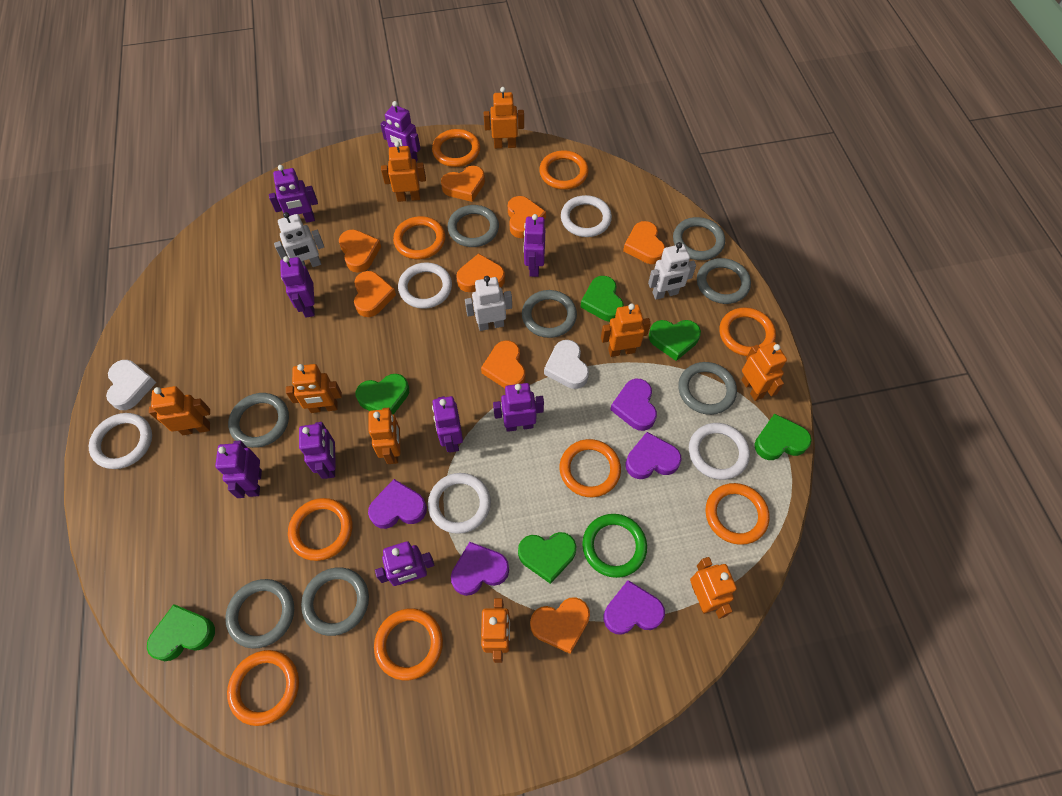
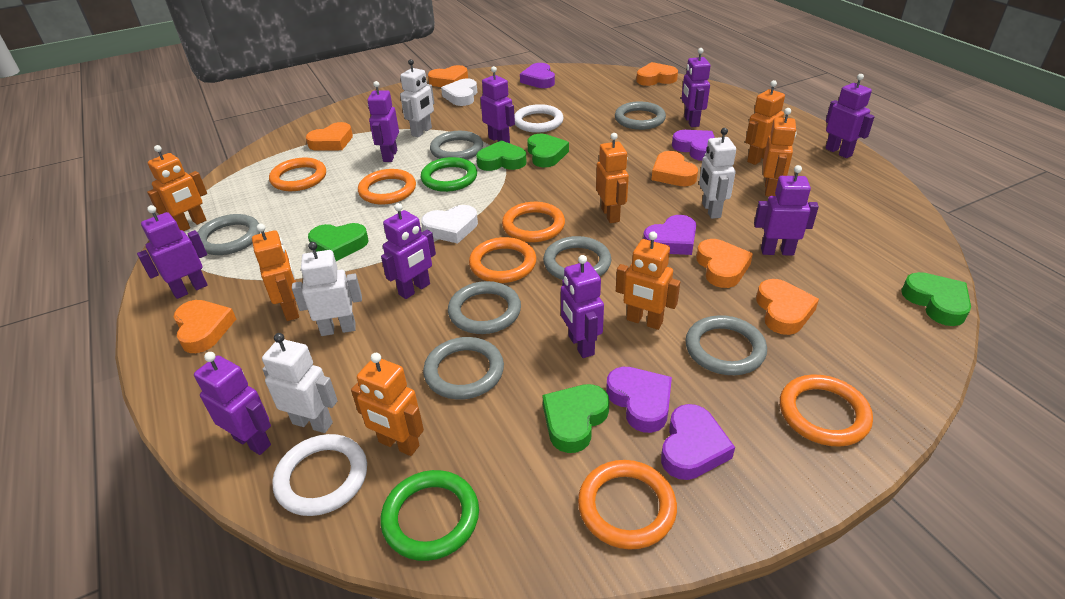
green heart: [147,604,215,661] [356,374,409,415] [518,532,576,584] [580,276,624,322] [649,320,701,361] [754,413,812,460] = 6 -> [308,223,369,261] [476,140,527,171] [527,134,569,167] [542,384,609,453] [901,272,971,326] = 5
green ring: [582,514,647,578] = 1 -> [380,470,479,561] [421,157,477,192] = 2
grey ring: [225,579,294,649] [228,393,289,448] [301,567,369,636] [447,205,499,247] [522,290,577,338] [673,217,725,260] [678,362,737,415] [697,258,751,304] = 8 -> [197,214,260,255] [423,337,504,400] [430,131,483,160] [448,281,521,334] [543,236,611,280] [615,102,666,130] [685,315,767,375] = 7
orange heart: [339,229,381,273] [354,271,396,317] [441,166,485,202] [456,253,505,292] [481,340,525,388] [508,196,546,238] [530,597,590,654] [623,221,665,264] = 8 -> [174,300,236,353] [306,122,353,151] [428,65,468,87] [636,62,678,86] [652,151,698,186] [696,239,753,288] [756,279,819,335] = 7
orange ring: [227,650,299,726] [288,498,352,561] [374,608,443,680] [393,216,445,259] [432,129,480,167] [539,150,589,190] [560,439,621,497] [706,483,769,545] [720,307,776,356] = 9 -> [269,158,326,191] [358,169,416,205] [469,237,536,283] [502,202,565,242] [578,460,677,550] [780,375,873,446] = 6
orange robot: [149,386,210,435] [286,364,342,413] [369,408,400,464] [381,141,426,202] [481,598,510,663] [484,87,524,149] [601,303,651,357] [690,557,737,619] [742,342,787,401] = 9 -> [147,145,207,231] [252,223,299,321] [351,353,424,456] [596,133,629,223] [616,231,680,330] [745,80,785,165] [763,108,797,196] = 7
white ring: [89,413,152,469] [398,262,452,309] [428,473,491,534] [561,195,612,237] [689,423,750,480] = 5 -> [272,434,367,516] [514,104,564,133] = 2
white robot: [274,212,324,267] [465,276,512,331] [648,242,696,300] = 3 -> [262,333,338,433] [292,242,362,336] [400,59,434,137] [699,128,736,219] = 4

